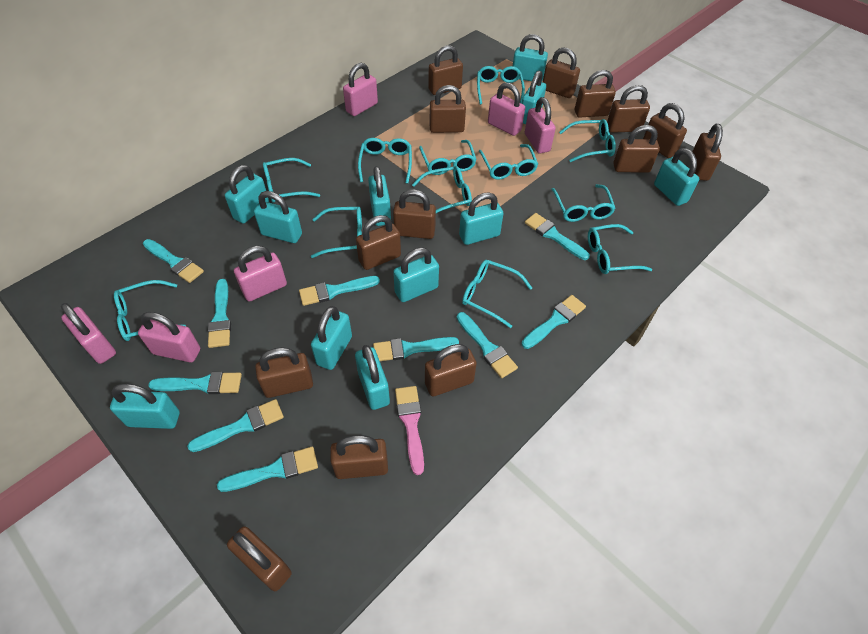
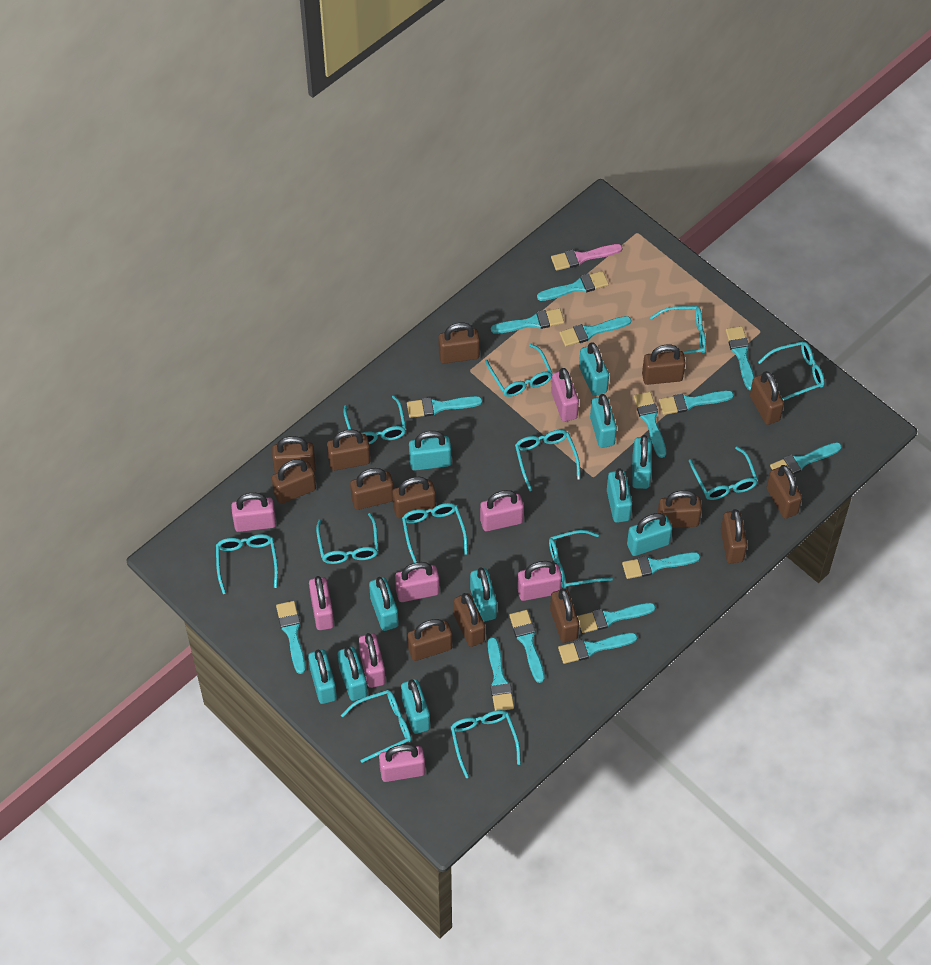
pink padlock: [61,303,116,364] [138,312,200,362] [234,246,287,302] [343,63,378,116] [488,82,525,136] [525,97,556,153] = 6 -> [231,493,276,532] [309,576,334,630] [359,633,386,688] [379,744,425,782] [395,562,440,602] [480,490,524,531] [517,561,562,601] [551,368,579,422] = 8
turquoise brush: [143,239,204,283] [148,372,242,394] [187,399,284,452] [208,279,231,348] [217,447,318,492] [299,276,380,306] [373,337,459,361] [457,312,518,378] [522,295,586,349] [525,213,590,260] = 10 -> [276,601,306,674] [407,396,482,418] [488,637,514,711] [491,308,564,334] [509,610,545,683] [537,271,609,301] [558,633,637,664] [559,316,631,347] [577,603,656,633] [622,552,700,579] [633,392,666,458] [659,390,734,415] [726,326,754,391] [770,442,842,475] = 14

